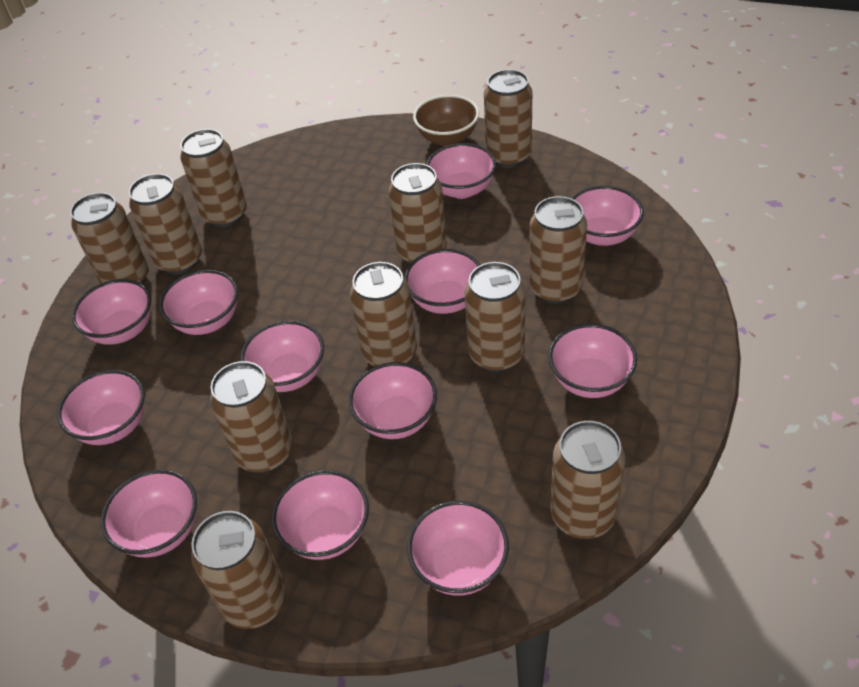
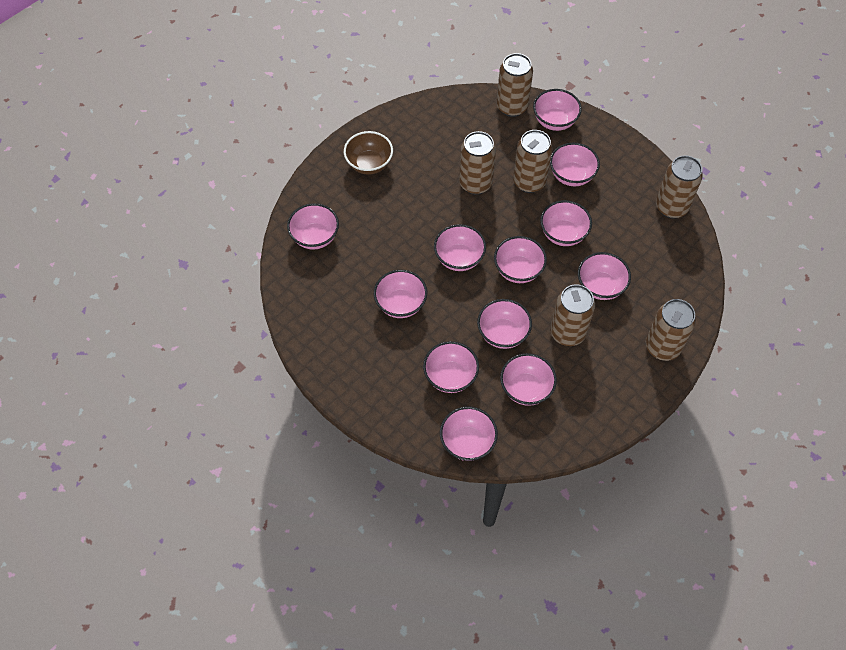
brown can: [70,192,149,284] [129,174,202,275] [181,129,247,228] [191,511,287,629] [210,361,293,473] [350,262,417,366] [388,163,447,264] [464,262,525,372] [484,69,532,168] [529,196,587,304] [550,421,625,539] = 11 -> [459,131,496,195] [496,53,533,117] [513,130,553,193] [550,284,595,346] [646,299,696,361] [656,155,703,219] = 6

